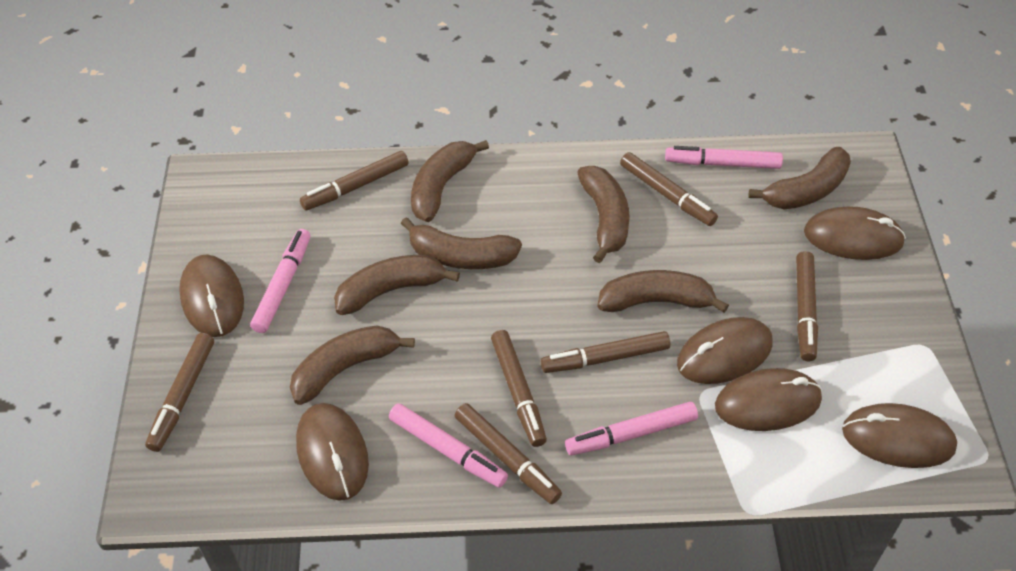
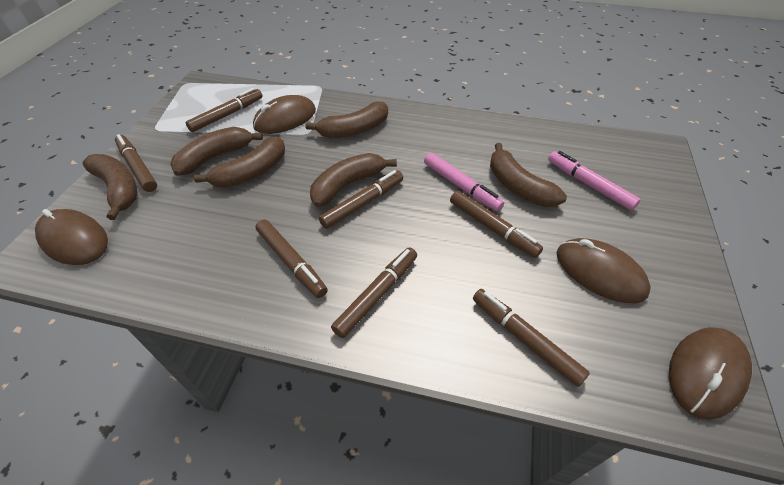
brown banana: [290,325,415,405] [334,255,460,315] [401,217,522,269] [411,140,489,222] [577,166,630,263] [597,270,729,313] [748,147,851,209] = 7 -> [82,154,137,220] [170,127,263,176] [194,136,285,188] [305,102,388,138] [310,153,397,207] [490,143,567,207] = 6
brown mouse: [179,255,244,337] [296,403,369,501] [677,317,772,384] [715,368,822,431] [804,206,906,260] [842,403,957,468] = 6 -> [35,209,108,265] [253,95,316,134] [557,238,651,303] [669,327,752,420] = 4
pink marker: [250,229,311,333] [389,403,508,488] [565,402,698,455] [665,146,783,169] = 4 -> [424,153,504,212] [548,151,641,211] = 2

